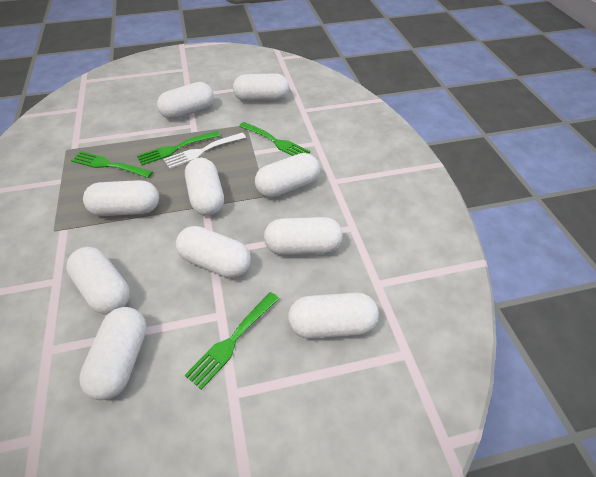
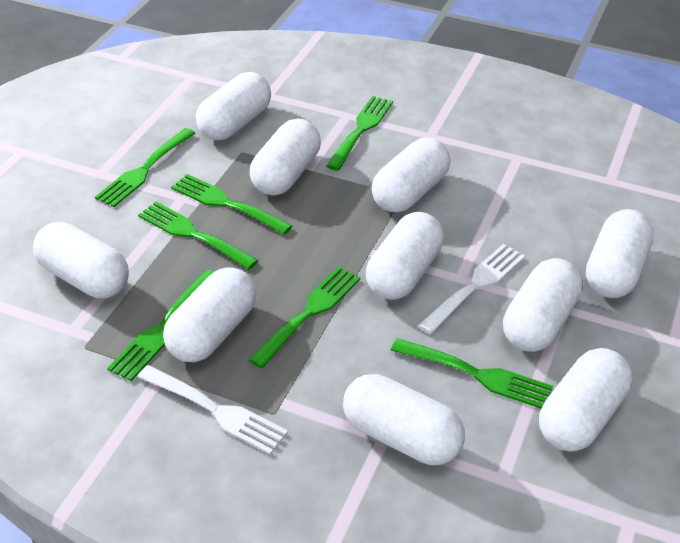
green fork: [71,151,153,178] [137,131,220,165] [185,292,279,390] [239,122,310,156] = 4 -> [95,128,196,207] [107,270,214,381] [138,202,258,270] [171,174,293,235] [249,266,361,368] [326,96,393,171] [391,338,553,409] = 7
white fork: [164,133,246,169] = 1 -> [138,365,288,455] [418,244,525,334] = 2

